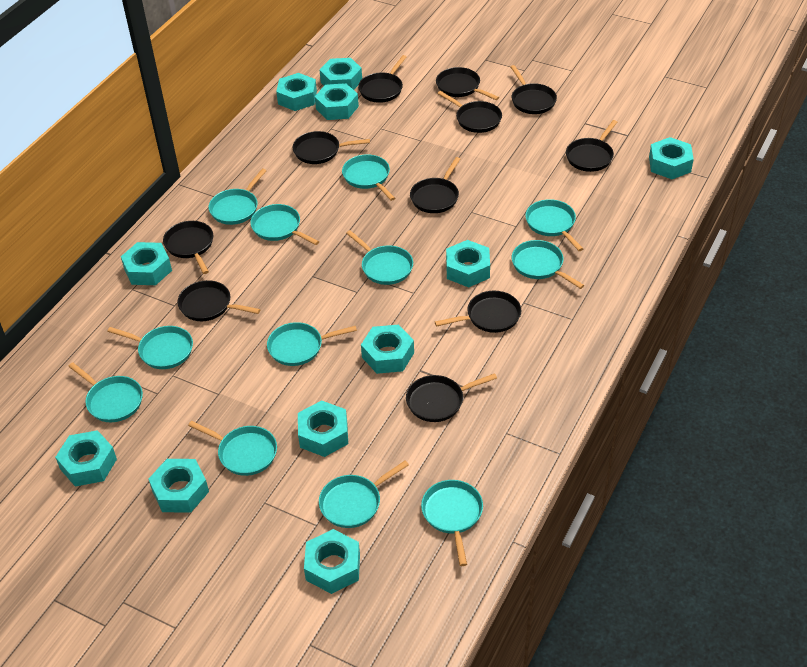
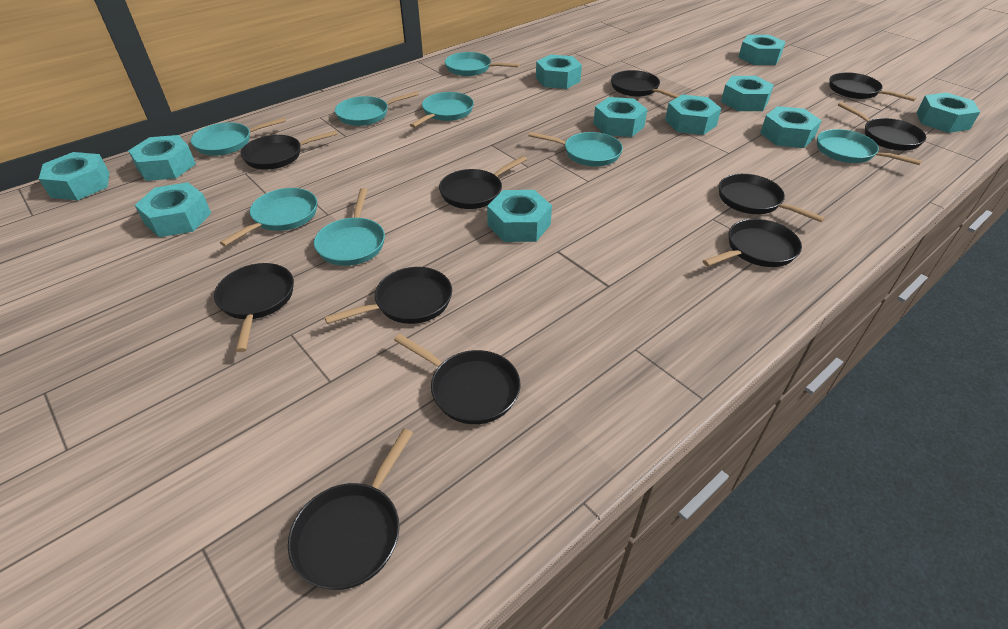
turquoise pan: [68,362,143,422] [107,326,193,369] [188,421,277,476] [209,169,266,225] [250,204,319,245] [267,322,357,366] [319,461,409,528] [342,154,395,201] [346,230,413,285] [421,480,483,566] [512,240,584,289] [525,199,583,251] = 12 -> [191,117,286,156] [220,188,317,246] [314,188,385,266] [335,91,419,126] [410,92,474,128] [445,52,520,76] [528,132,623,166] [817,129,922,165] = 8

